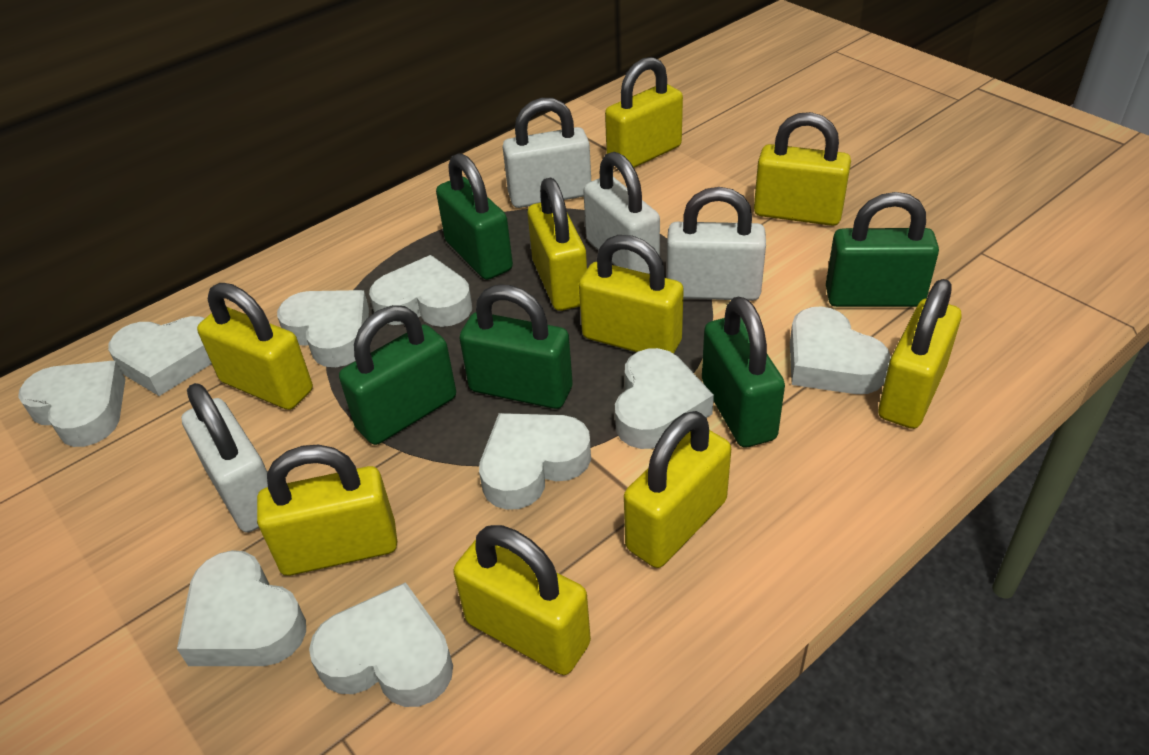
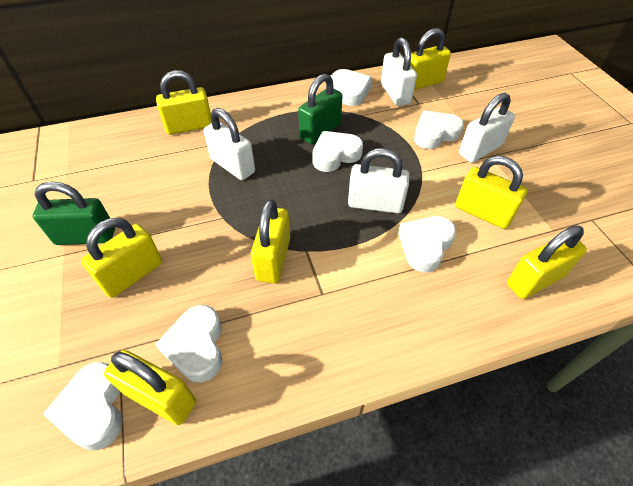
green padlock: [339,305,456,445] [436,153,513,280] [460,285,573,409] [702,297,785,447] [826,192,939,307] = 5 -> [32,181,115,245] [298,73,342,144] = 2
white heart: [18,361,125,447] [108,316,212,396] [177,550,306,666] [277,290,369,367] [309,582,453,707] [369,255,472,327] [479,413,591,510] [615,348,714,449] [790,306,891,394] = 9 -> [43,362,123,451] [155,305,223,383] [313,131,363,172] [332,69,372,106] [398,216,456,272] [414,110,464,149] = 6
yellow padlock: [197,283,313,410] [257,445,397,576] [453,525,591,675] [528,178,587,311] [579,235,684,354] [605,57,683,168] [624,411,731,568] [754,112,851,226] [878,279,962,429] = 9 -> [81,218,162,298] [104,350,196,425] [156,70,212,135] [251,199,290,284] [410,28,451,90] [455,156,528,229] [507,225,587,299] = 7

